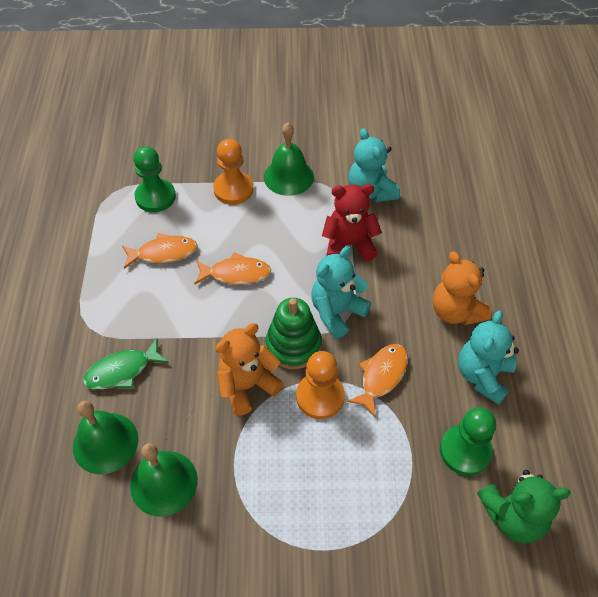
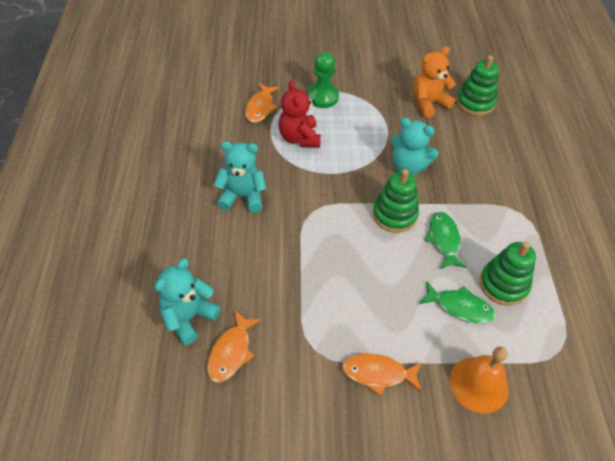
green bell: [73,401,138,474] [130,443,198,517] [264,123,314,196] = 3 -> none = 0
green fish: [83,338,169,390] = 1 -> [419,281,495,324] [425,212,467,269] = 2
green pawn: [133,146,176,212] [440,407,496,476] = 2 -> [307,52,339,108] = 1
green stacking toy: [266,298,322,369] = 1 -> [373,169,419,233] [456,55,499,116] [479,242,536,306] = 3
green teddy bear: [477,470,571,543] = 1 -> none = 0
orange bell: none = 0 -> [450,347,509,414] = 1
orange pawn: [213,139,253,205] [296,351,345,419] = 2 -> none = 0
orange teddy bear: [215,323,284,416] [432,252,492,326] = 2 -> [413,47,456,118] = 1

